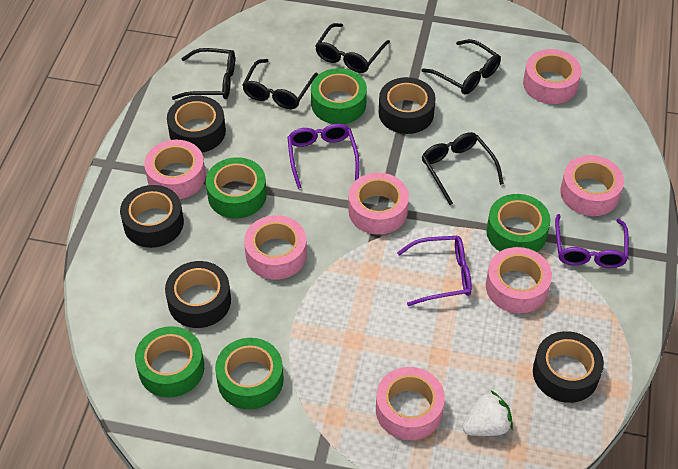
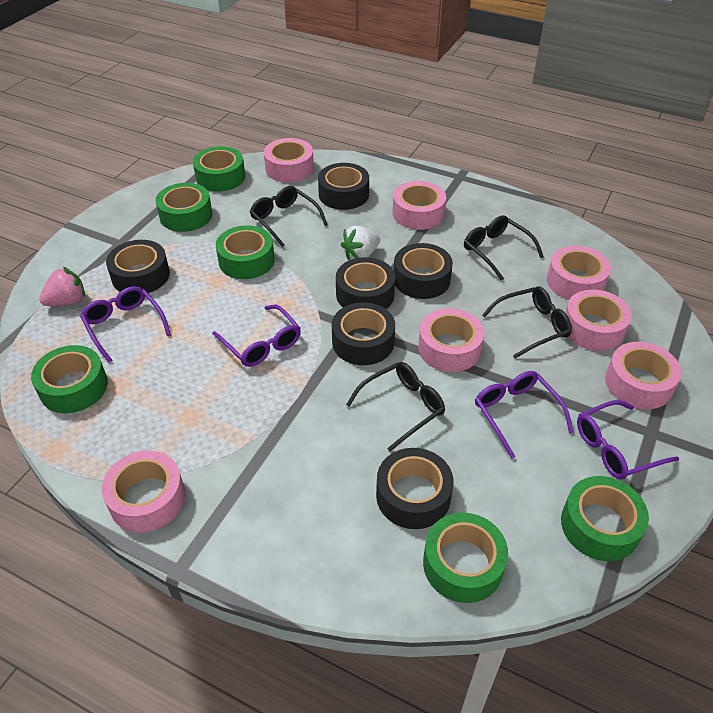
black glasses: [172,48,235,100] [242,59,318,109] [315,23,390,73] [422,39,501,94] [422,132,504,205] = 5 -> [250,186,328,247] [346,362,445,452] [464,215,544,281] [482,287,572,358] = 4
black tape: [120,185,184,248] [165,261,231,328] [167,96,226,153] [379,77,436,134] [533,331,604,403] = 5 -> [106,240,170,293] [318,163,369,210] [332,302,395,365] [336,257,395,309] [376,448,454,529] [394,243,453,299] = 6
green tape: [135,326,204,397] [206,157,267,218] [215,338,284,409] [311,68,367,124] [487,194,551,252] = 5 -> [31,345,108,413] [156,183,212,232] [193,146,245,192] [216,225,275,279] [423,513,508,603] [561,476,649,561] = 6
pink strawberry: none = 0 -> [39,267,85,306] = 1
purple glasses: [287,124,360,189] [397,236,472,306] [555,214,629,268] = 3 -> [80,286,171,363] [213,305,301,367] [475,371,573,459] [577,400,679,480] = 4

